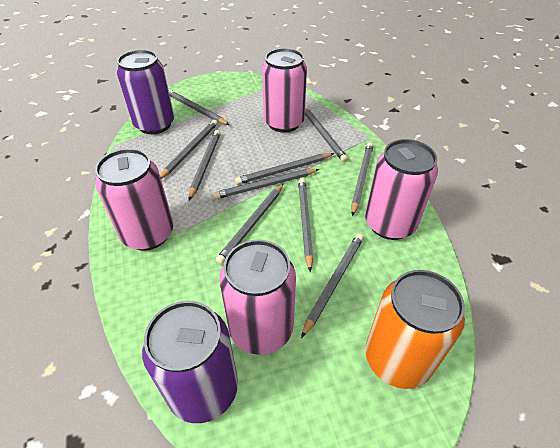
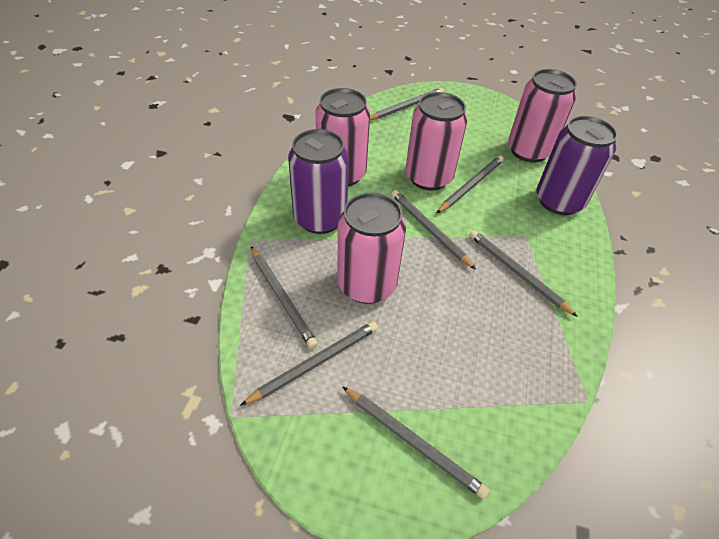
grey pencil: [160,120,218,179] [168,89,229,125] [189,130,221,200] [213,169,319,199] [216,183,284,265] [235,153,334,185] [298,178,313,272] [301,234,364,338] [305,107,348,162] [351,143,373,216] = 10 -> [240,321,378,406] [251,246,318,349] [342,386,490,499] [370,88,444,120] [391,190,476,270] [436,156,504,214] [469,230,578,317] = 7
orange can: [365,270,465,389] = 1 -> none = 0

